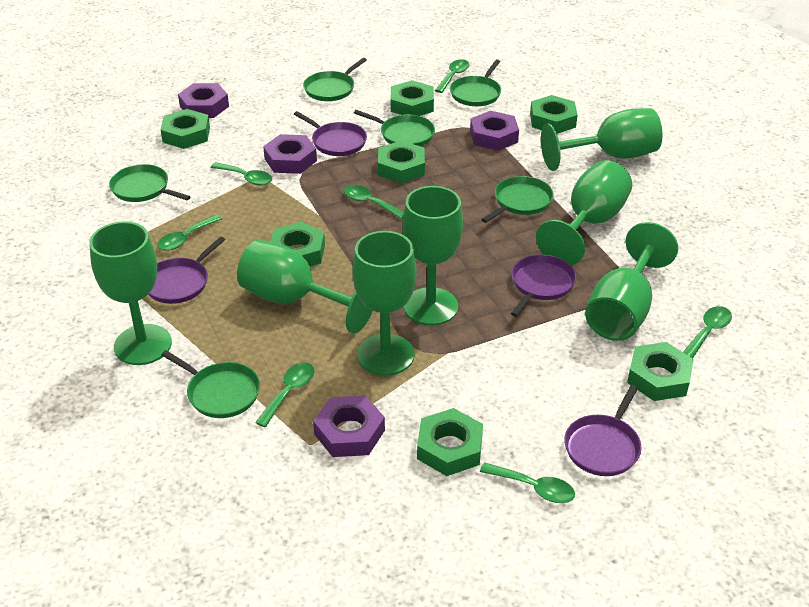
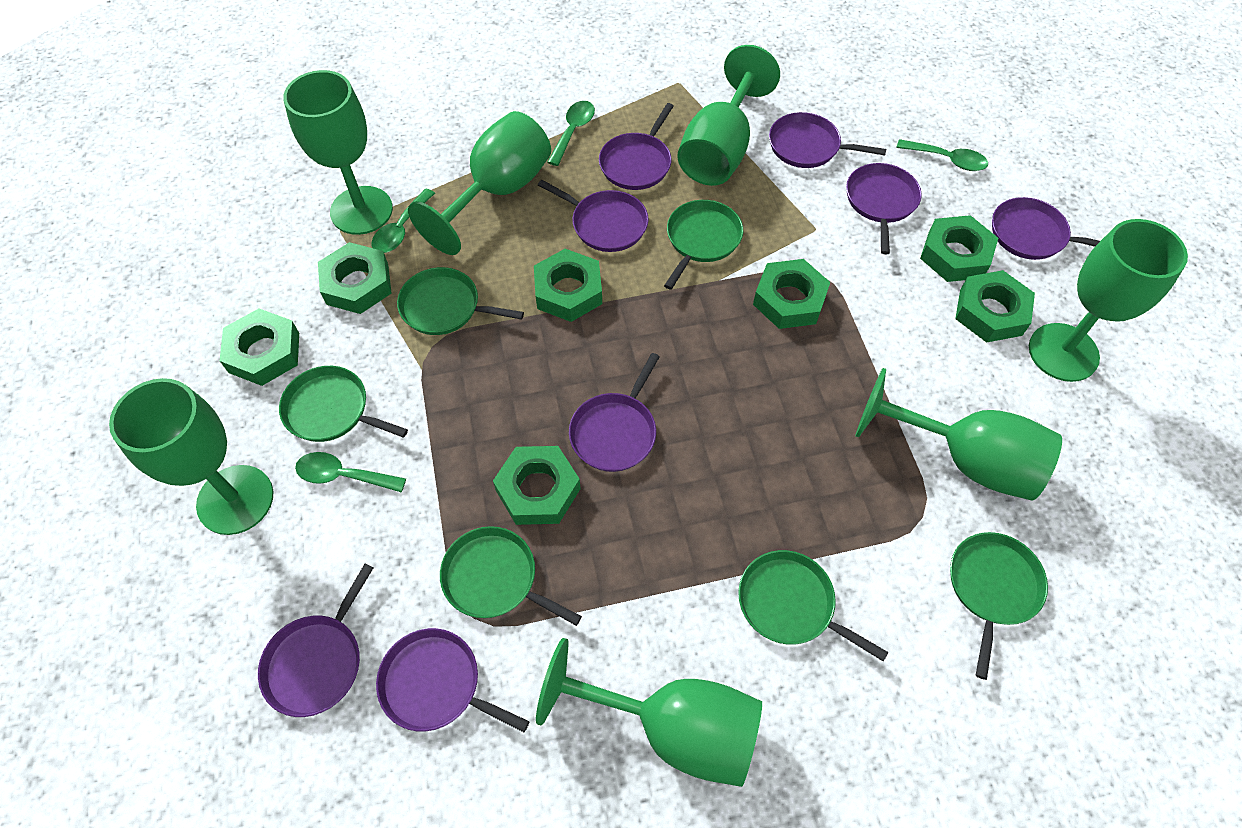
green spoon: [157,214,222,251] [210,162,272,186] [255,362,315,427] [344,185,404,219] [435,59,470,93] [480,462,575,503] [683,306,732,358] = 7 -> [295,452,406,492] [372,188,435,253] [547,101,595,166] [896,139,988,171] = 4
purple nut: [178,83,229,118] [263,134,317,174] [313,395,385,457] [470,110,519,151] = 4 -> none = 0
purple pan: [148,237,225,304] [294,111,367,156] [511,254,576,317] [564,385,642,476] = 4 -> [258,564,373,717] [376,628,529,732] [538,180,649,252] [569,353,660,472] [599,103,674,190] [769,112,886,168] [846,163,922,254] [992,197,1100,260] = 8

